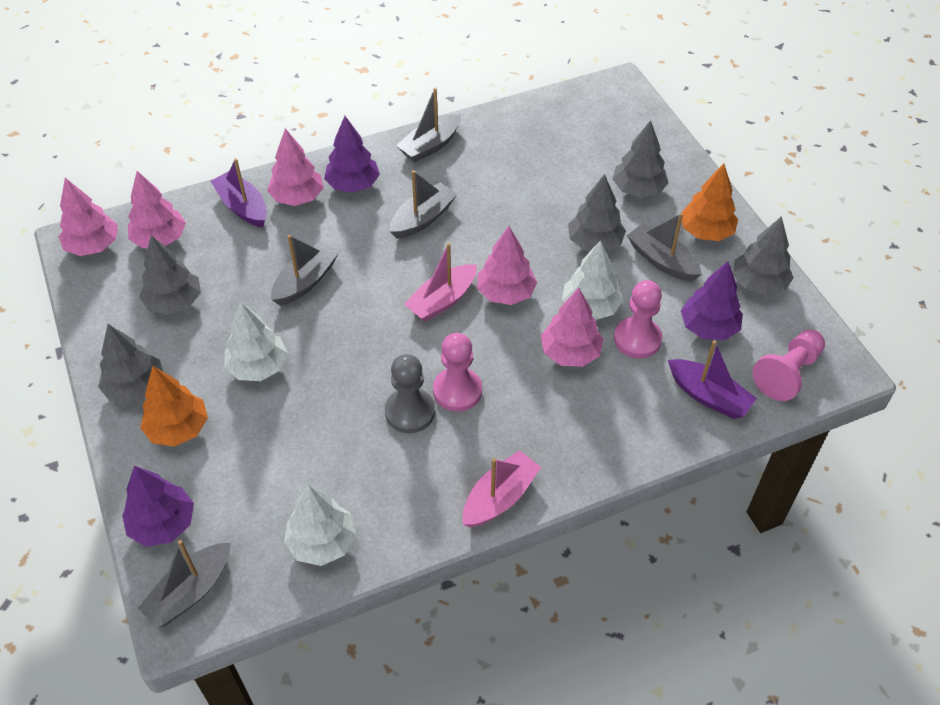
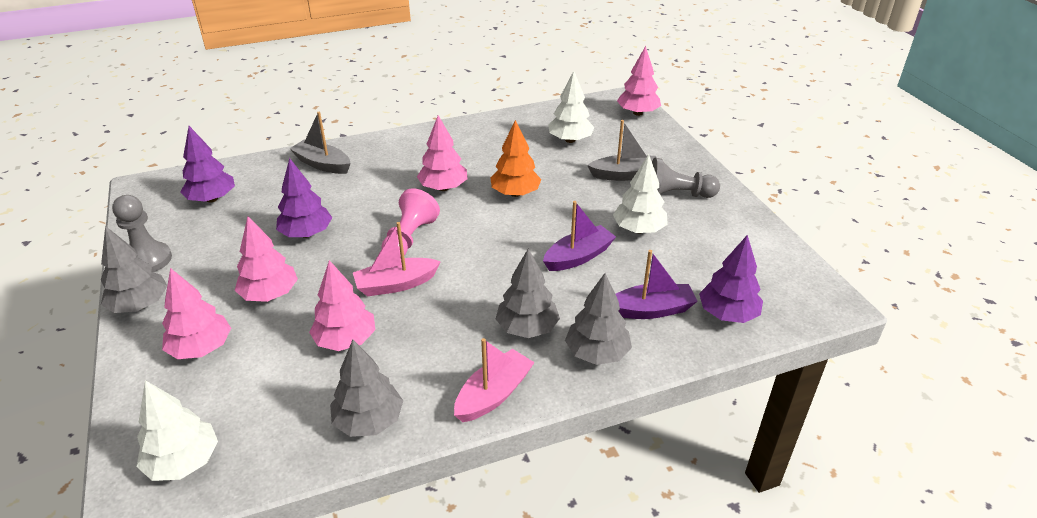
grey boat: [137,540,231,628] [271,235,339,306] [390,170,457,239] [396,88,461,163] [627,213,702,282] = 5 -> [290,112,351,174] [587,120,657,181] = 2
grey pawn: [385,354,435,433] = 1 -> [112,195,172,272] [652,158,720,198] = 2
grey tree: [98,324,163,404] [139,235,201,315] [568,174,626,252] [613,120,668,198] [733,216,794,296] = 5 -> [101,226,167,313] [330,340,403,437] [496,248,560,338] [565,273,632,365] = 4
orange tree: [140,366,208,447] [681,163,738,241] = 2 -> [490,120,542,197] = 1
pink pawn: [433,333,482,412] [614,280,662,358] [752,329,825,401] = 3 -> [381,189,440,258] = 1

